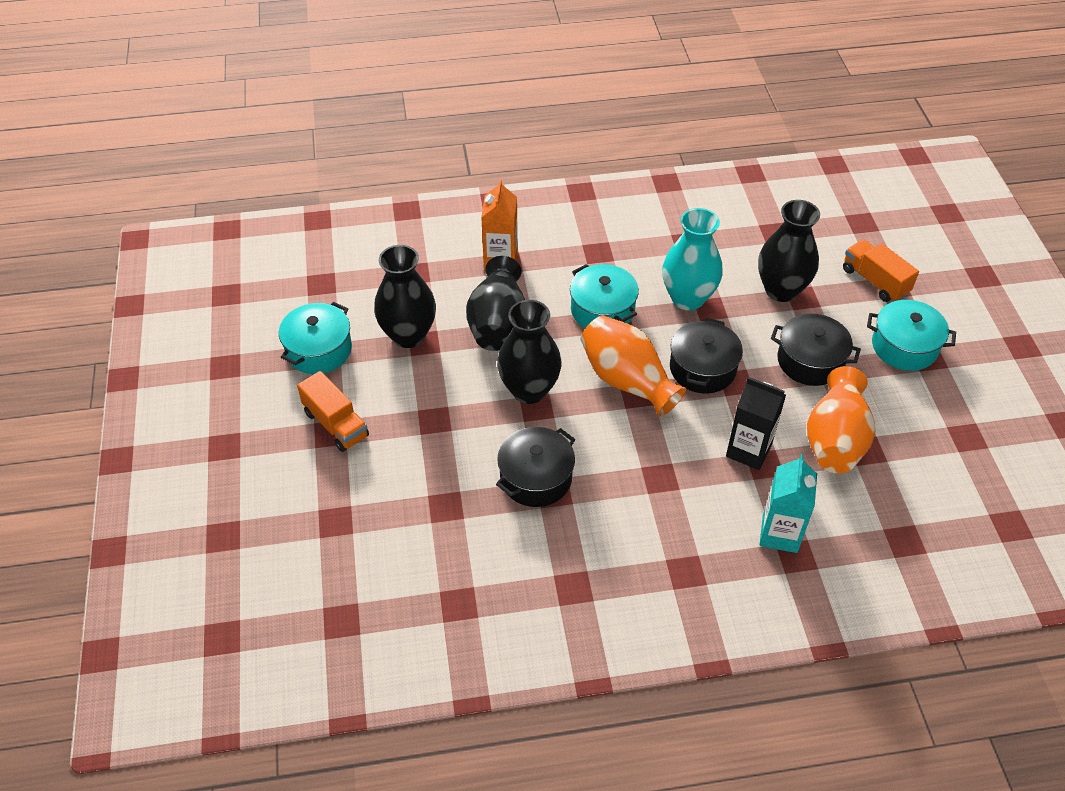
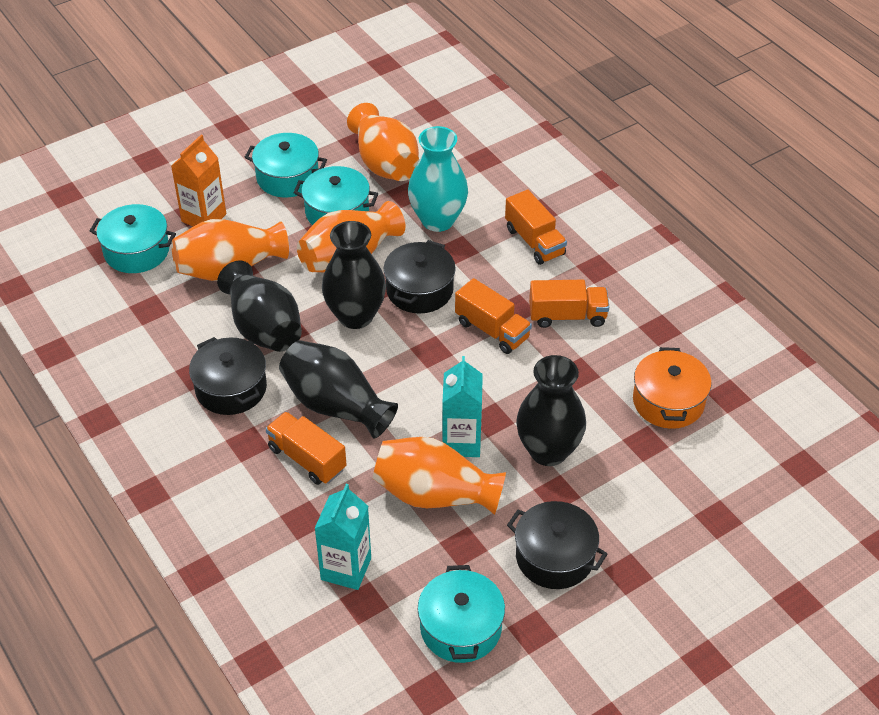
black carton: [726,377,786,470] = 1 -> none = 0
orange pot: none = 0 -> [633,347,711,429] = 1
orange truck: [297,371,369,452] [843,239,919,302] = 2 -> [266,412,346,485] [455,278,532,354] [505,190,567,265] [529,280,609,328] = 4
orange vase: [580,315,686,417] [807,366,875,474] = 2 -> [171,219,289,281] [297,201,406,272] [347,103,419,181] [373,437,506,515] = 4
turquoise carton: [760,454,817,553] = 1 -> [314,484,371,590] [442,356,483,457] = 2
turquoise pot: [279,302,352,374] [570,264,639,328] [867,300,956,371] = 3 -> [90,204,176,273] [245,133,327,197] [293,166,378,225] [418,565,505,663] = 4

